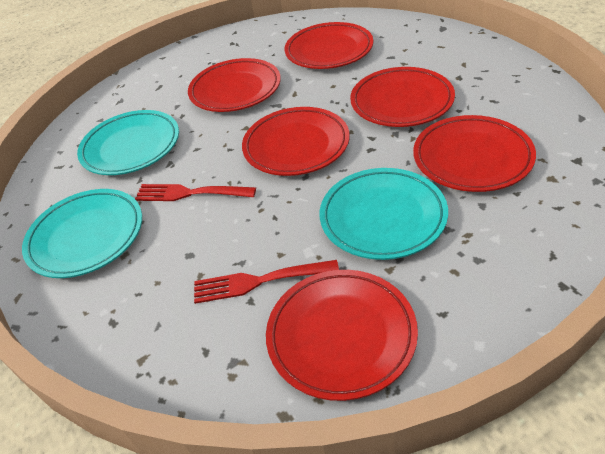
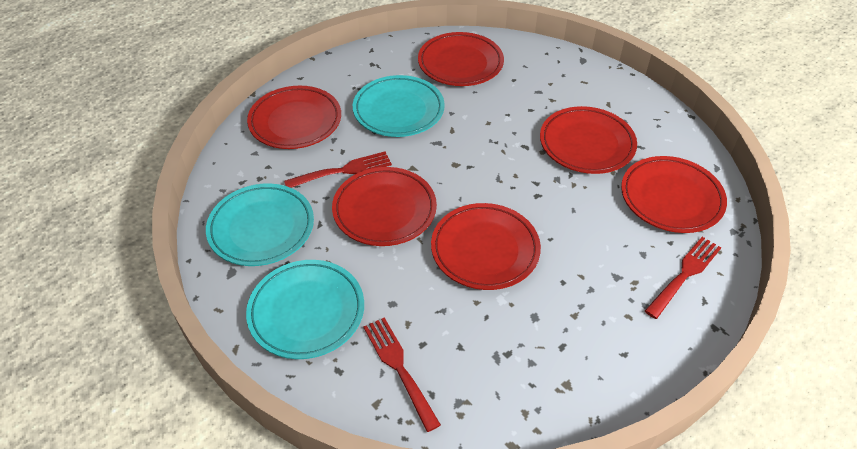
red fork: [135,184,256,201] [194,260,339,304] = 2 -> [284,151,392,188] [363,317,441,432] [645,237,721,319] = 3

